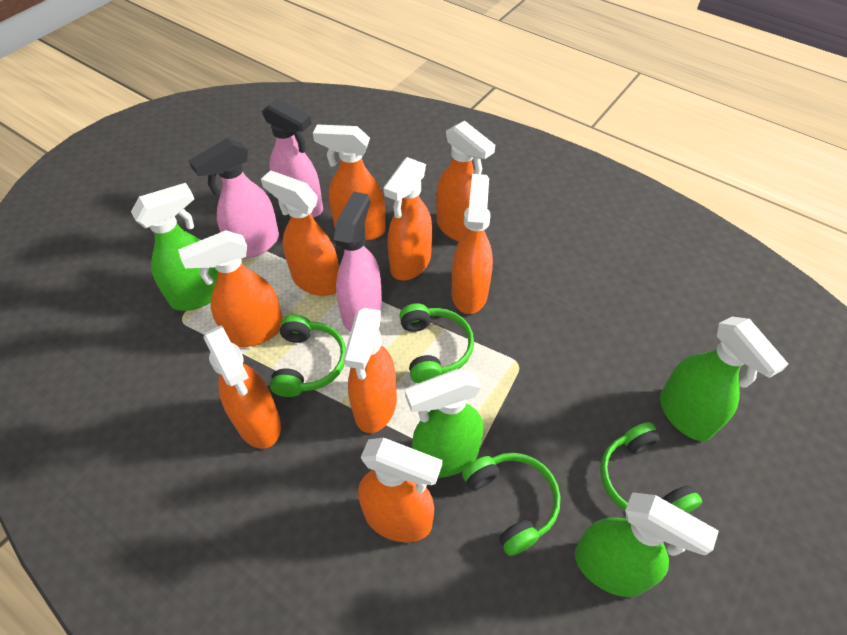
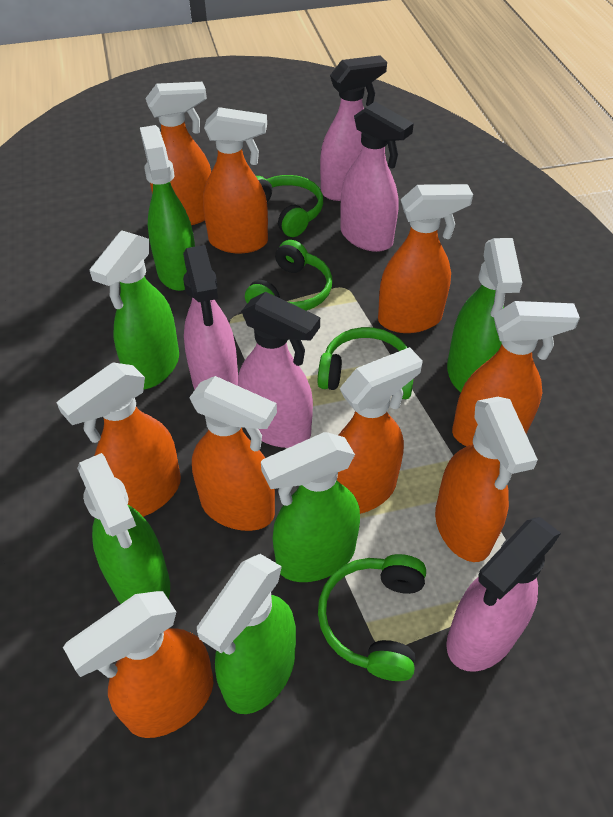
green spray bottle: [131,183,217,311] [405,369,484,478] [575,492,719,597] [660,317,788,441] = 4 -> [77,453,170,604] [89,230,179,390] [140,125,195,291] [197,554,296,714] [261,432,360,582] [447,238,523,392] = 6
pink spray bottle: [189,138,279,259] [262,98,323,218] [334,192,382,331] = 3 -> [183,245,238,390] [238,292,320,448] [320,55,387,201] [340,102,414,252] [446,517,561,672] = 5

